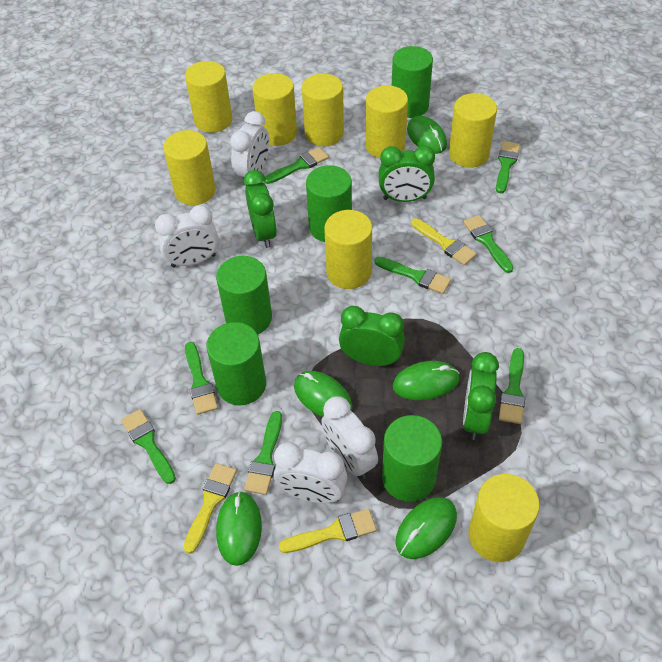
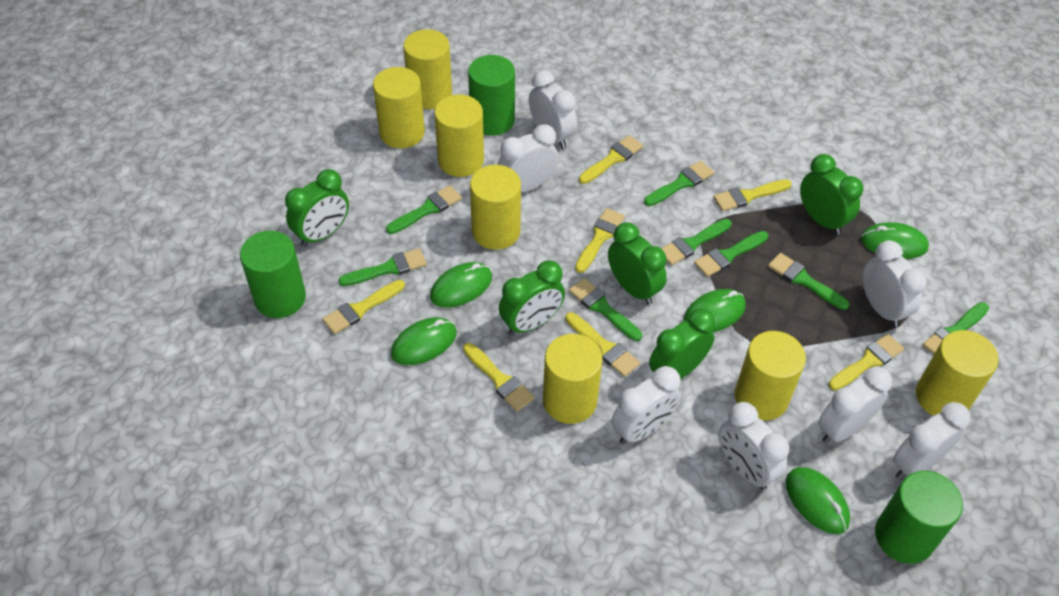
green clock: [244,170,277,248] [339,306,405,366] [378,146,435,202] [463,352,499,440] = 4 -> [285,169,349,247] [499,260,565,335] [608,222,667,305] [649,308,715,379] [800,154,863,235] = 5
green cylinder: [206,322,266,405] [216,256,272,334] [306,165,352,242] [382,415,442,502] [392,46,433,118] = 5 -> [240,231,306,318] [468,55,515,136] [875,471,963,564] = 3
white clock: [155,205,219,267] [230,111,269,186] [274,442,348,503] [321,396,378,479] = 4 -> [498,124,558,192] [529,70,577,149] [612,366,681,444] [719,402,789,490] [819,366,892,444] [862,240,927,327] [893,402,970,480] = 7
yellow brush: [184,463,237,554] [278,509,377,553] [411,218,477,265] = 3 -> [322,280,405,334] [463,343,535,412] [565,312,640,377] [575,208,625,273] [579,135,643,184] [713,179,792,211] [829,334,904,391] = 7
yellow cylinder: [163,130,216,205] [185,61,232,133] [253,73,297,146] [302,73,344,146] [324,210,372,289] [366,85,408,158] [449,93,497,168] [468,474,540,562] = 8 -> [373,67,425,148] [403,29,452,109] [434,95,484,177] [470,165,521,250] [543,334,603,424] [735,331,806,420] [916,330,999,416] = 7

